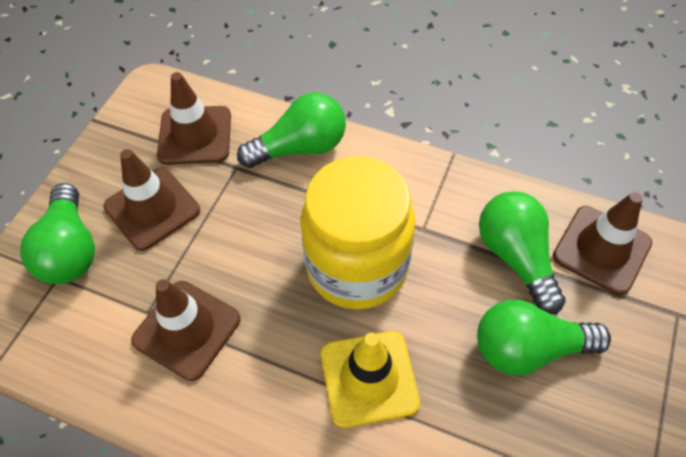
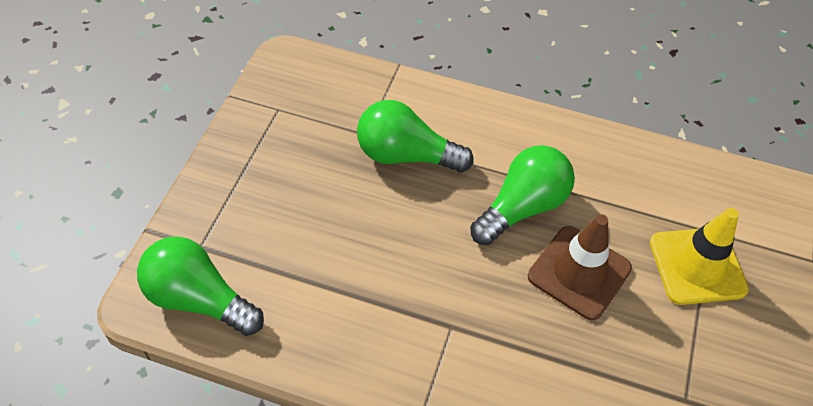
brown traffic cone: [103,149,200,251] [131,279,240,381] [157,72,231,165] [553,192,652,295] = 4 -> [528,214,632,320] = 1
green light bulb: [20,183,95,284] [237,92,346,168] [477,300,611,375] [479,191,566,315] = 4 -> [137,237,264,336] [357,100,474,172] [470,145,575,245] = 3
yellow jar: [300,156,415,310] = 1 -> none = 0

